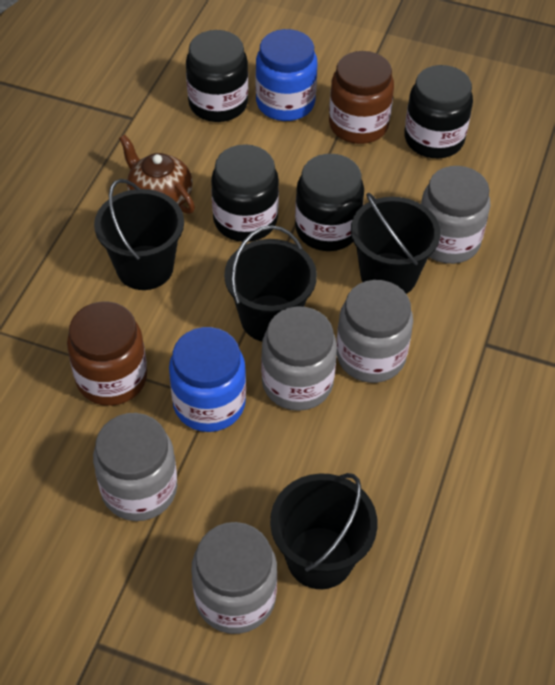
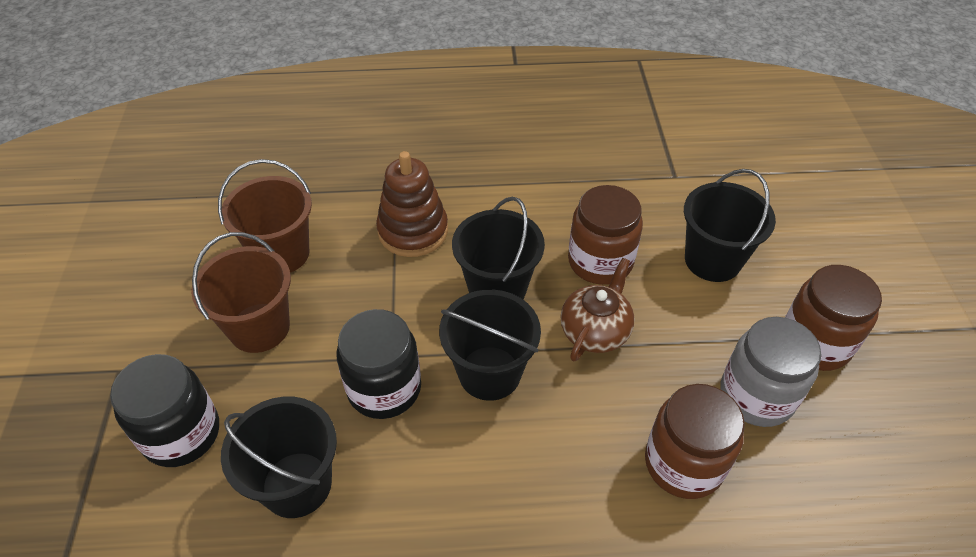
black jar: [186,30,248,122] [211,144,279,242] [295,154,364,251] [404,65,473,158] = 4 -> [110,354,219,467] [336,309,421,419] = 2
blue jar: [169,327,246,432] [256,29,318,121] = 2 -> none = 0
brown bucket: none = 0 -> [191,232,291,353] [218,159,312,273] = 2
brown jar: [67,301,147,406] [329,51,394,144] = 2 -> [568,185,643,285] [645,384,745,499] [785,265,882,371] = 3
brown stacking toy: none = 0 -> [376,151,448,257] = 1
grey jar: [93,413,178,521] [191,522,277,634] [261,307,337,411] [337,280,413,383] [421,166,490,264] = 5 -> [721,317,822,427] = 1

